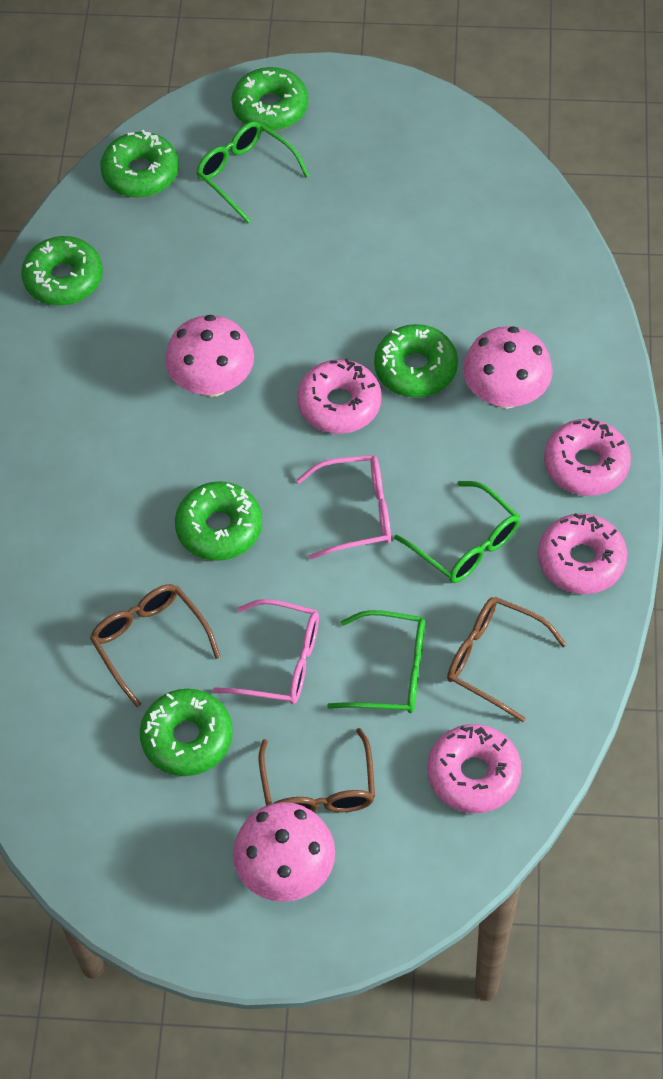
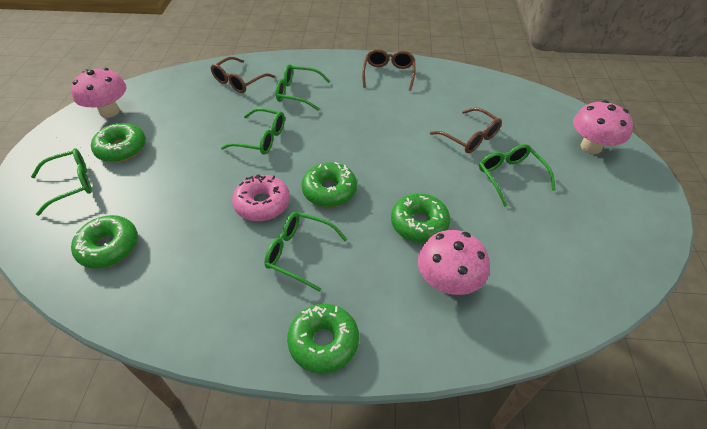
green donut: [21,236,103,306] [100,130,179,198] [140,689,233,776] [175,481,262,561] [231,67,308,131] [374,324,458,398] = 6 -> [71,215,138,268] [91,123,146,162] [287,304,359,373] [302,162,357,207] [391,193,450,243] = 5
green glasses: [196,121,309,223] [327,610,425,713] [394,481,520,583] = 3 -> [31,148,92,216] [221,108,285,155] [264,212,347,292] [276,64,330,110] [479,144,556,207] = 5
pink donut: [297,359,381,434] [427,724,522,813] [538,513,627,594] [544,418,631,496] = 4 -> [232,175,290,221] = 1
pink glasses: [213,599,319,704] [296,455,391,560] = 2 -> none = 0

